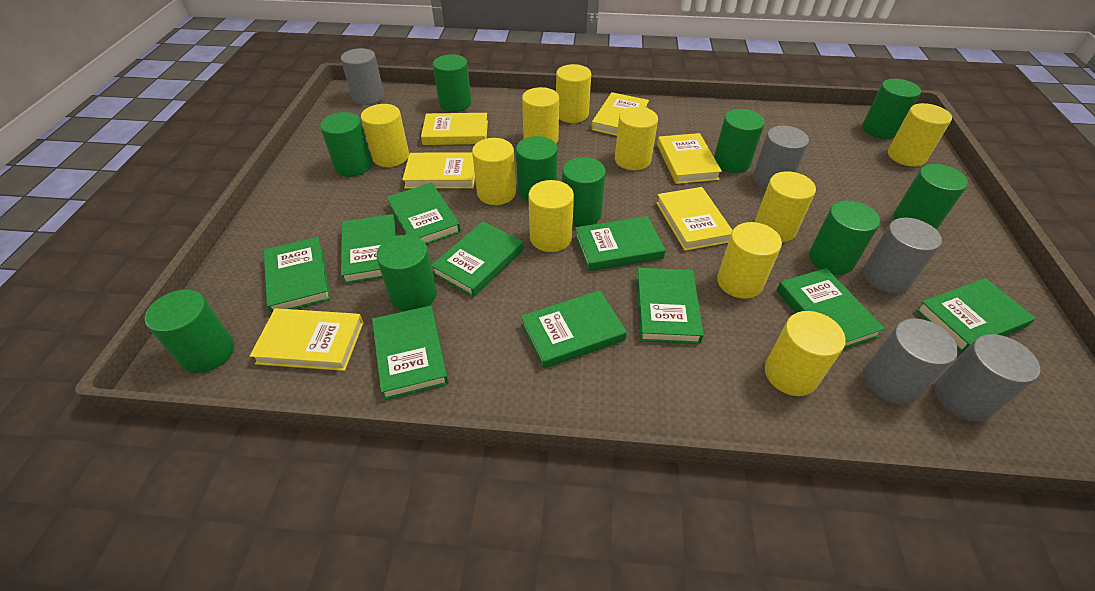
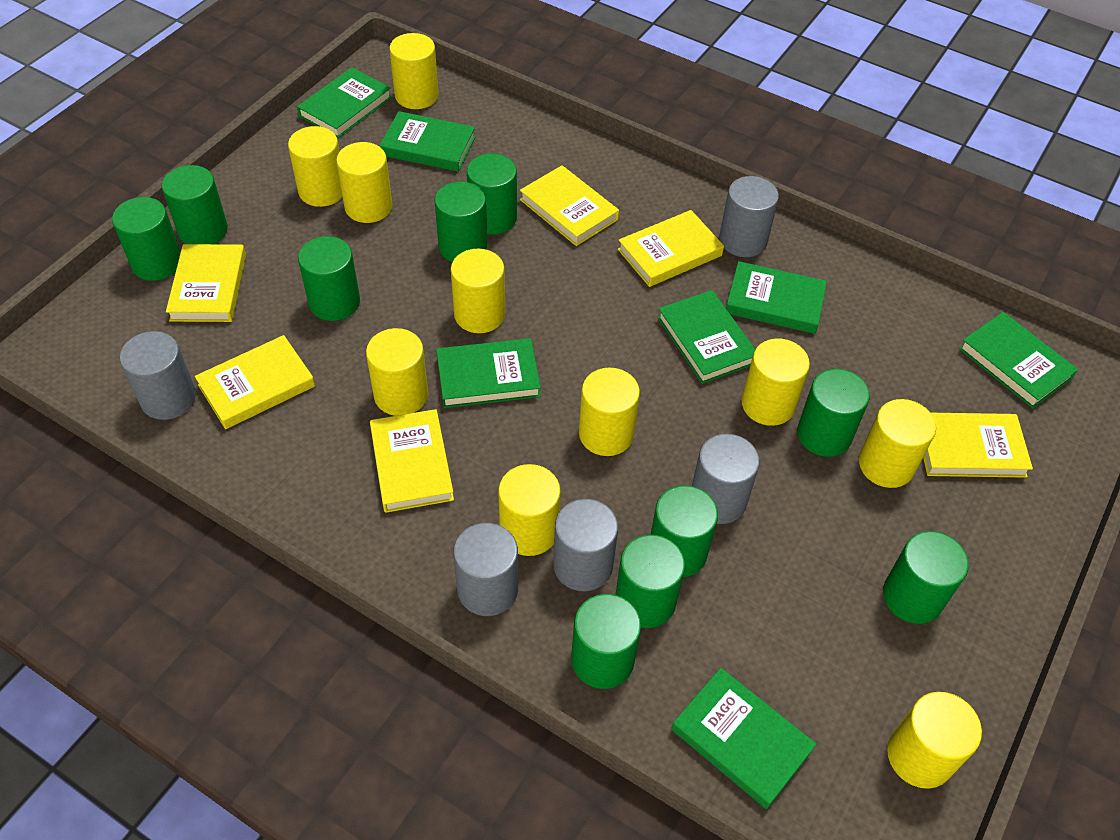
green book: [264,237,331,314] [341,214,397,284] [372,306,449,400] [387,183,461,245] [431,221,523,297] [521,290,627,369] [575,216,666,271] [636,268,704,344] [777,268,885,349] [916,278,1036,353] = 10 -> [297,67,392,138] [379,111,476,172] [436,338,541,408] [657,290,755,384] [671,668,816,809] [726,261,827,334] [959,312,1078,408] = 7

